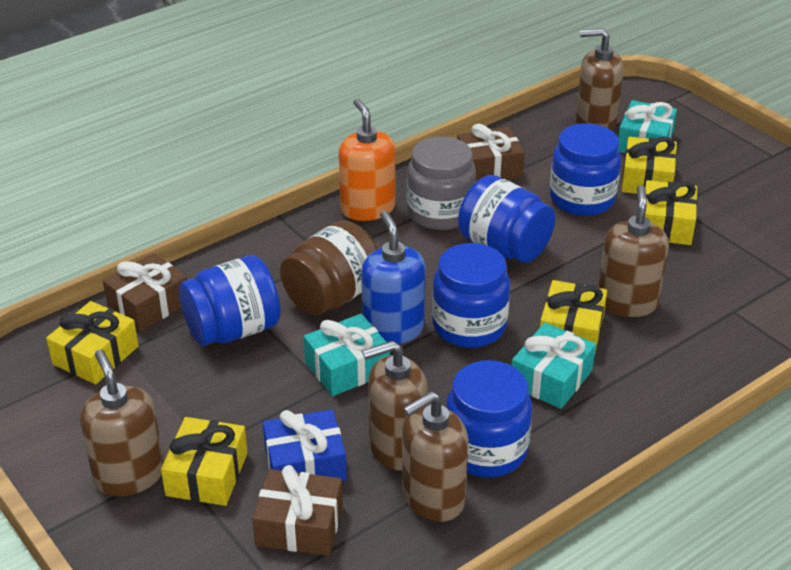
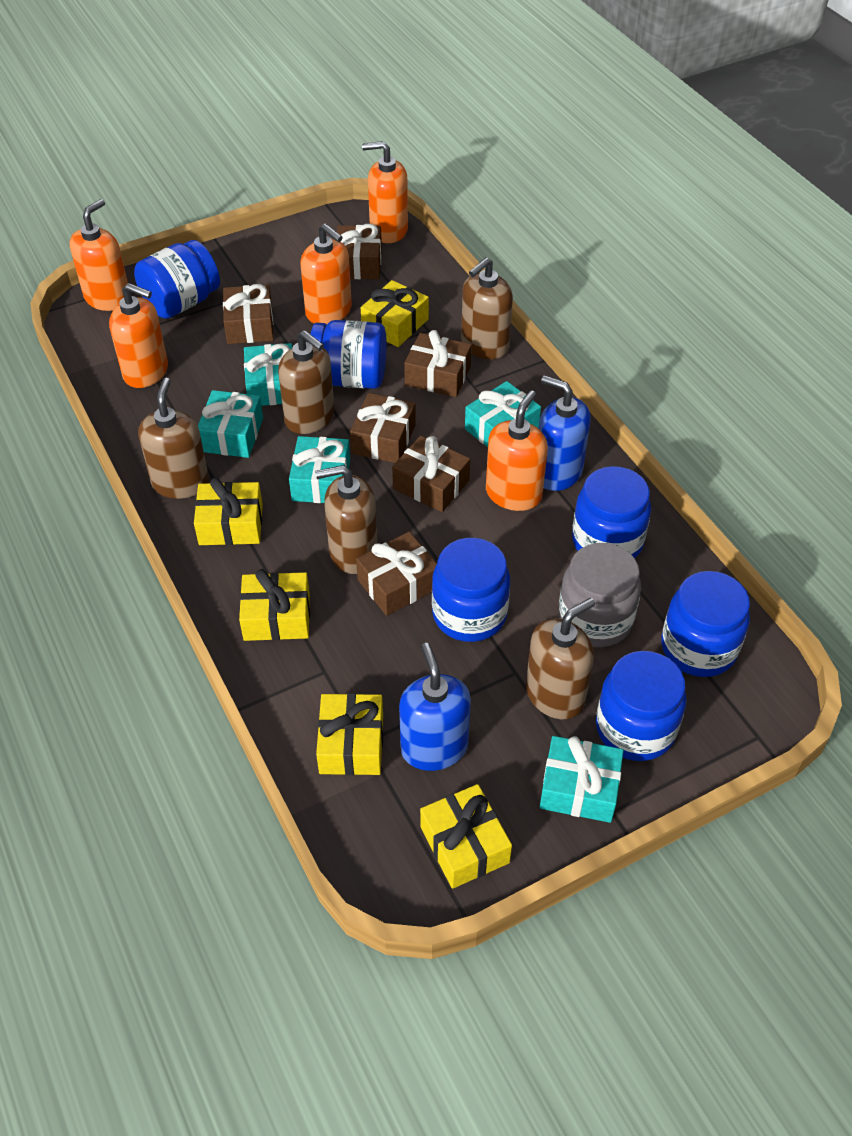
blue gift: [263,409,347,481] = 1 -> none = 0
blue jar: [179,255,281,346] [432,243,510,348] [446,360,532,477] [458,175,555,263] [550,123,621,216] = 5 -> [134,240,220,319] [311,320,387,389] [432,538,510,642] [572,466,651,558] [596,651,687,761] [661,571,750,677] = 6
blue soap dispenser: [361,211,426,344] = 1 -> [399,643,471,771] [538,375,591,491] = 2
brown gift: [103,253,187,332] [252,465,343,556] [457,124,525,181] = 3 -> [223,284,274,344] [337,224,382,279] [350,393,416,463] [356,532,437,616] [392,436,470,512] [404,330,472,397] = 6
brown jar: [280,220,378,315] = 1 -> none = 0
orange soap dispenser: [339,99,395,221] = 1 -> [70,199,128,311] [109,283,168,388] [300,223,352,324] [362,141,408,243] [486,390,548,511] = 5
turquoise gift: [304,314,390,396] [512,322,596,409] [618,100,677,153] = 3 -> [198,390,263,458] [244,343,292,406] [289,436,350,503] [465,381,541,447] [540,736,624,823] = 5

